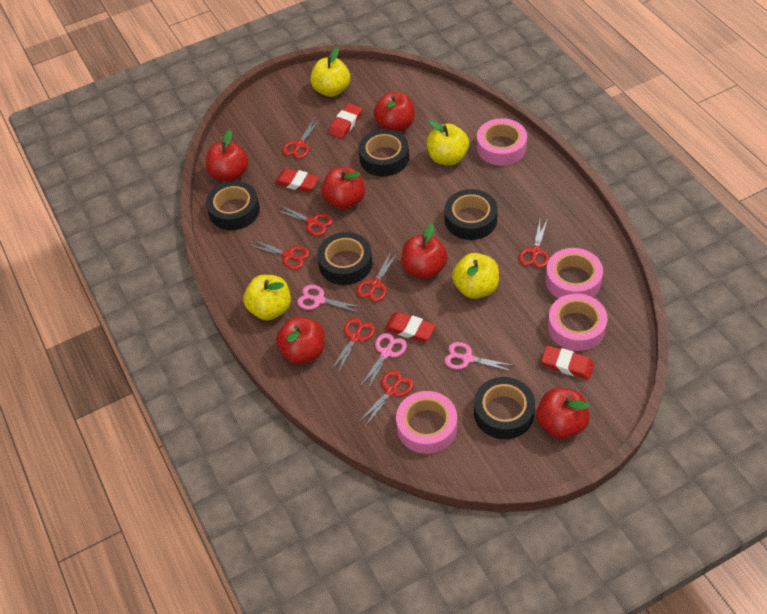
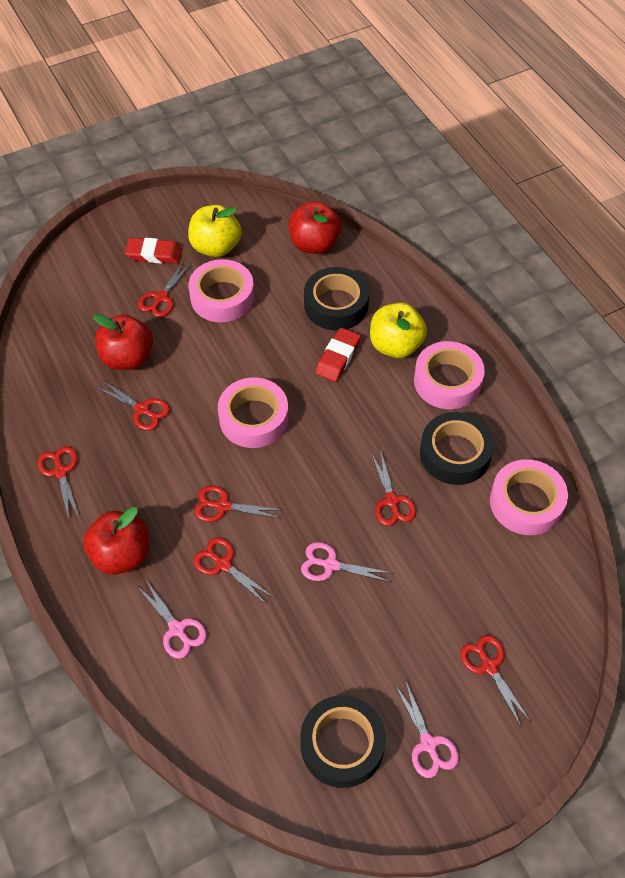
black tape: [206,181,260,230] [317,232,373,285] [359,129,409,176] [445,189,498,240] [474,377,535,439] = 5 -> [300,695,386,788] [304,267,369,330] [420,412,494,485] = 3
red apple: [206,130,248,182] [276,316,325,364] [321,167,365,210] [374,92,415,132] [401,224,448,279] [536,388,590,439] = 6 -> [83,507,149,575] [93,314,153,370] [289,201,341,254] = 3
red eraser: [275,168,319,192] [328,103,362,139] [385,312,436,342] [541,345,594,379] = 4 -> [125,238,182,264] [315,328,361,382] = 2
yellow apple: [243,275,291,320] [310,47,350,97] [427,120,469,165] [452,253,499,299] = 4 -> [188,205,241,257] [370,303,427,358] = 2

